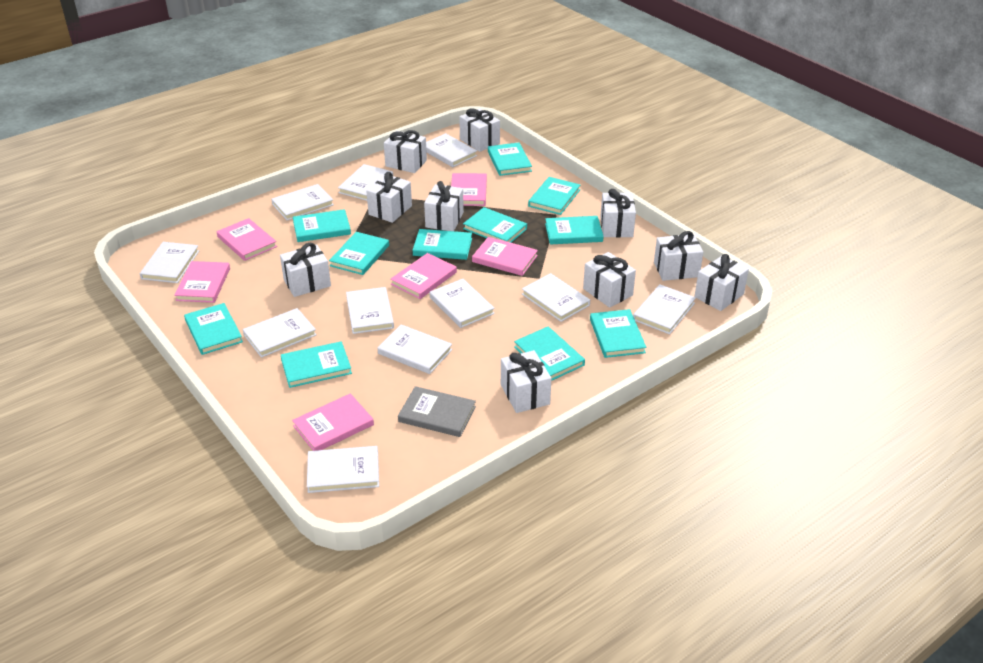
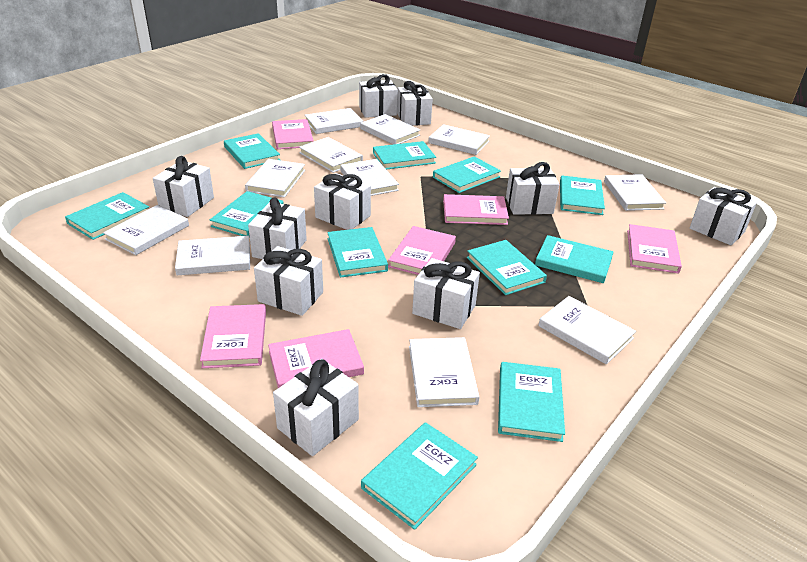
grey book: [398,386,476,437] = 1 -> none = 0

